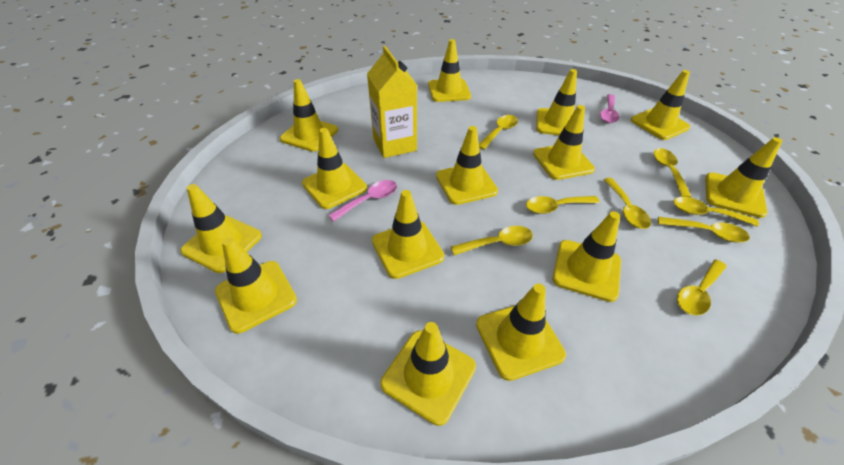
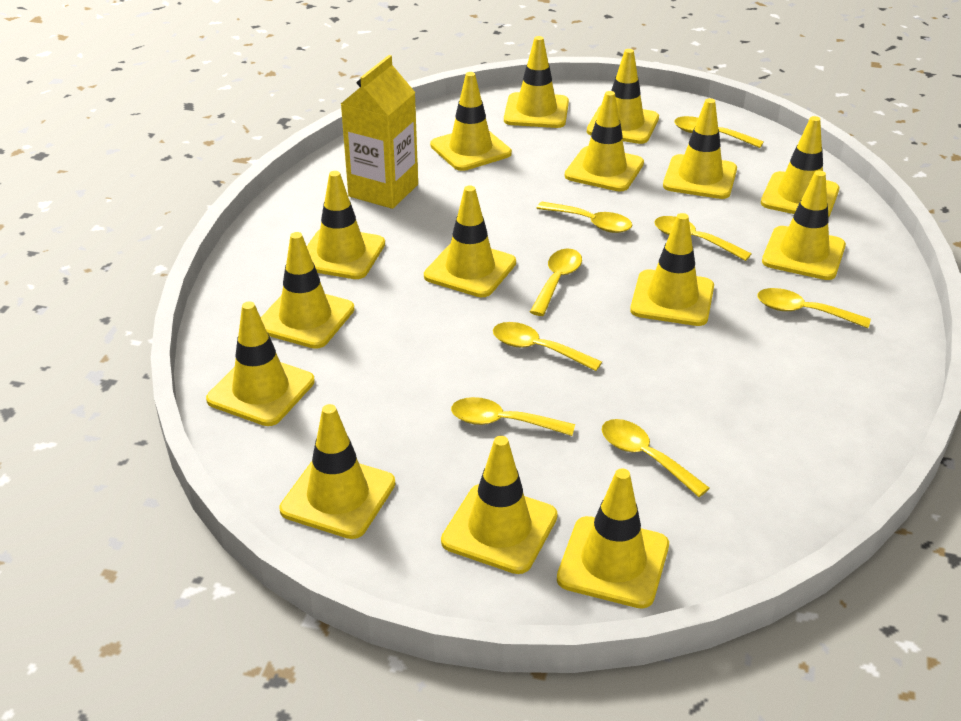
pink spoon: [329,180,397,221] [600,94,620,123] = 2 -> none = 0
yellow traffic cone: [180,184,262,273] [215,237,297,333] [280,79,338,151] [302,128,367,209] [372,190,444,279] [381,322,476,426] [428,39,471,102] [436,126,498,205] [476,284,566,381] [533,105,595,180] [536,69,577,135] [552,211,621,302] [631,70,690,140] [705,137,782,218] = 14 -> [206,301,315,426] [261,232,355,349] [279,404,395,539] [307,171,385,279] [424,185,516,297] [430,72,512,171] [441,436,558,574] [504,36,569,128] [557,468,669,609] [565,91,644,192] [587,49,659,144] [630,213,714,326] [663,98,737,199] [761,116,839,218] [762,170,846,280] = 15

